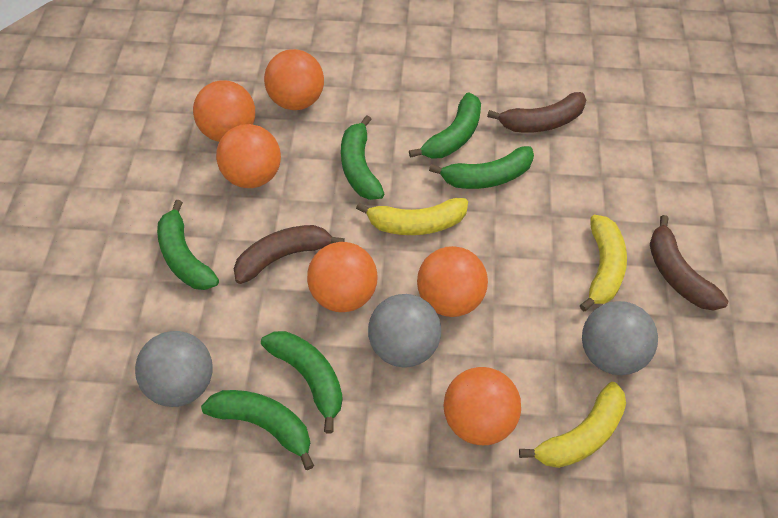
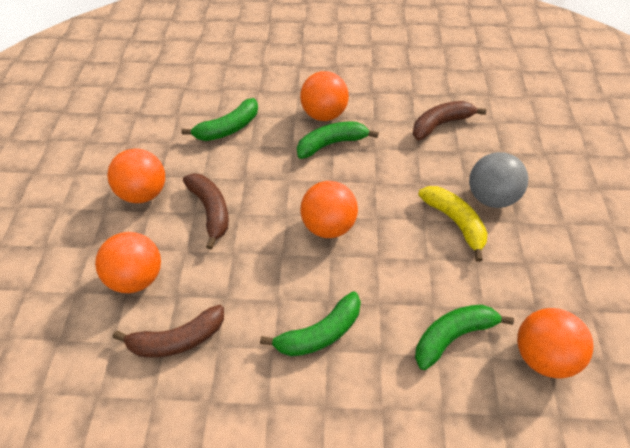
green banana: [157,200,219,290] [201,390,314,470] [261,331,343,433] [341,115,384,200] [409,92,481,159] [429,146,534,189] = 6 -> [181,98,258,141] [260,291,361,356] [297,122,379,159] [415,305,514,370] = 4
grey ball: [135,331,213,407] [368,294,441,368] [582,301,658,375] = 3 -> [469,152,528,208] = 1
orange ball: [193,81,255,142] [216,124,281,188] [264,49,324,110] [307,242,378,312] [417,246,488,317] [443,367,521,445] = 6 -> [95,232,161,293] [107,149,165,203] [300,71,349,121] [300,181,358,238] [517,308,593,379] = 5
yellow banana: [356,198,468,235] [519,382,626,468] [580,215,627,311] = 3 -> [418,186,488,262] = 1

